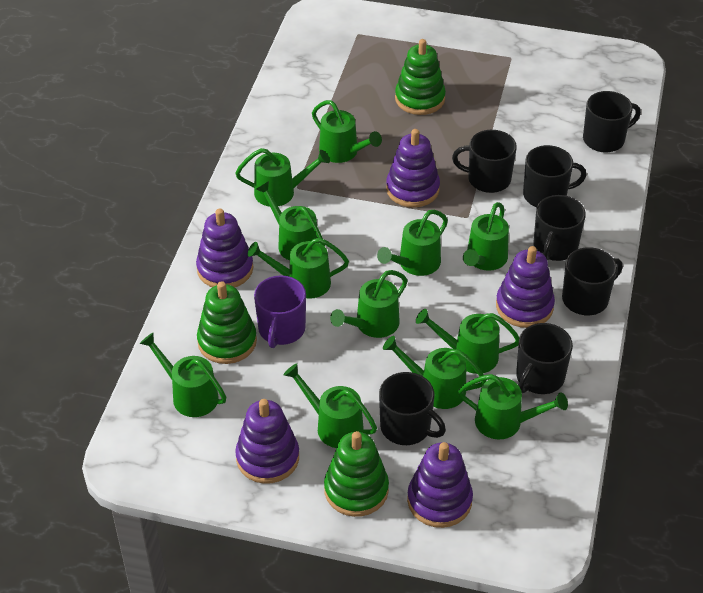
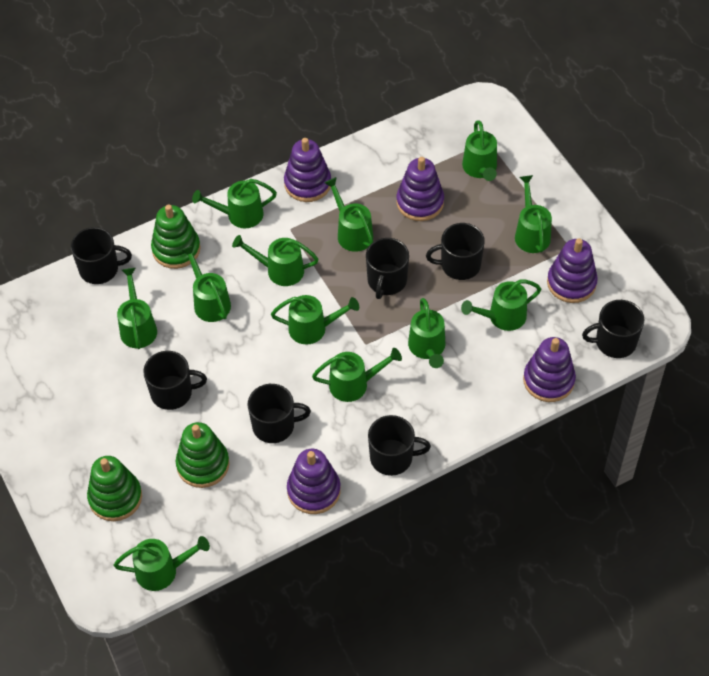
purple mug: [254,275,306,348] = 1 -> none = 0

